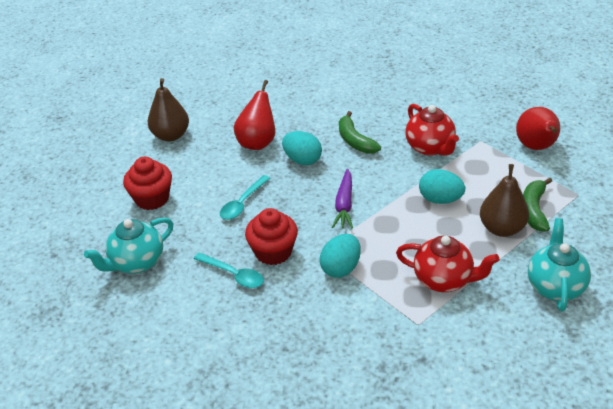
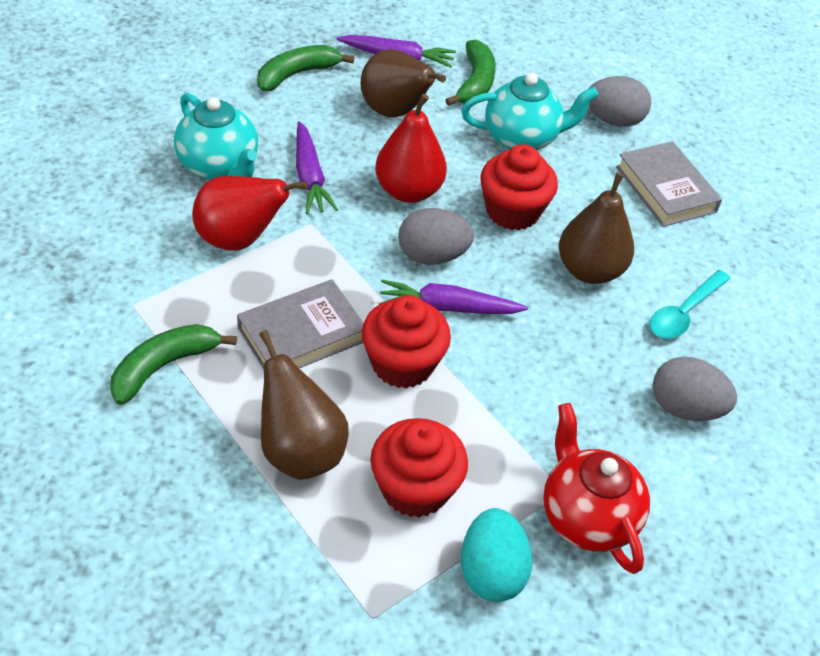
brown pear: [148,78,189,141] [480,164,529,237] = 2 -> [259,330,349,480] [360,49,446,117] [559,173,634,284] = 3
green banana: [339,111,381,154] [523,177,552,231] = 2 -> [110,324,237,405] [257,45,354,92] [445,40,496,106] = 3
grey book: none = 0 -> [237,279,363,369] [616,141,722,227] = 2
grey egg: none = 0 -> [398,208,474,264] [588,76,651,127] [653,357,737,421] = 3
purple carrot: [332,169,353,228] = 1 -> [296,121,338,214] [336,35,456,68] [379,280,528,314] = 3
red cupcake: [123,157,172,210] [245,208,298,265] = 2 -> [362,295,451,388] [370,418,468,518] [480,144,558,230] = 3
red teapot: [396,236,499,292] [405,104,459,156] = 2 -> [543,403,650,574] = 1
turquoise egg: [282,131,322,165] [320,234,361,278] [419,169,465,204] = 3 -> [461,508,532,602] = 1
turquoise spoon: [194,253,264,288] [220,175,270,220] = 2 -> [650,270,731,339] = 1

